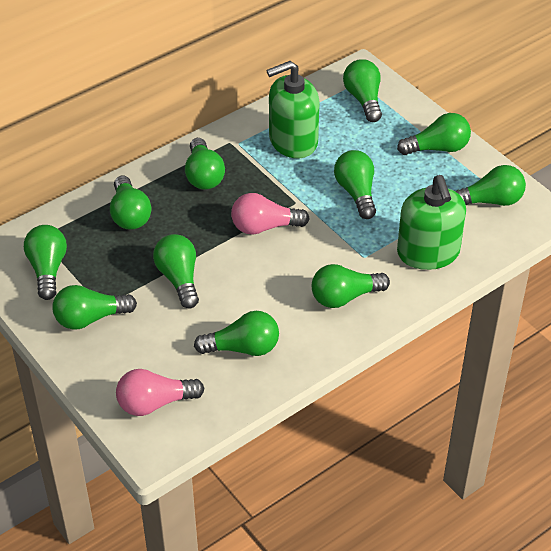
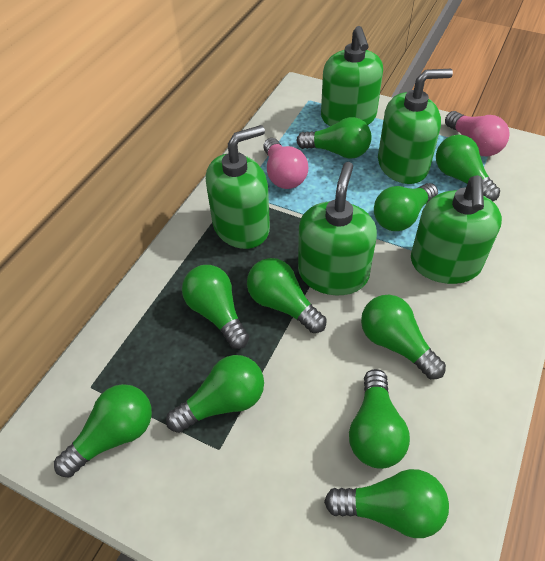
green light bulb: [24,225,67,300] [52,285,137,329] [110,176,151,230] [153,234,199,309] [185,138,225,189] [194,311,279,356] [312,264,390,308] [334,150,376,219] [343,59,382,122] [397,113,471,155] [455,165,526,206] = 11 -> [54,384,152,477] [166,355,264,433] [182,265,249,349] [247,258,326,333] [296,117,371,159] [324,469,449,538] [349,369,410,469] [361,295,446,379] [374,183,438,231] [436,135,500,201] = 10
green soap dispenser: [266,61,320,158] [397,175,466,270] = 2 -> [206,125,270,249] [298,162,377,295] [321,26,383,126] [378,69,453,184] [411,175,502,284] = 5

